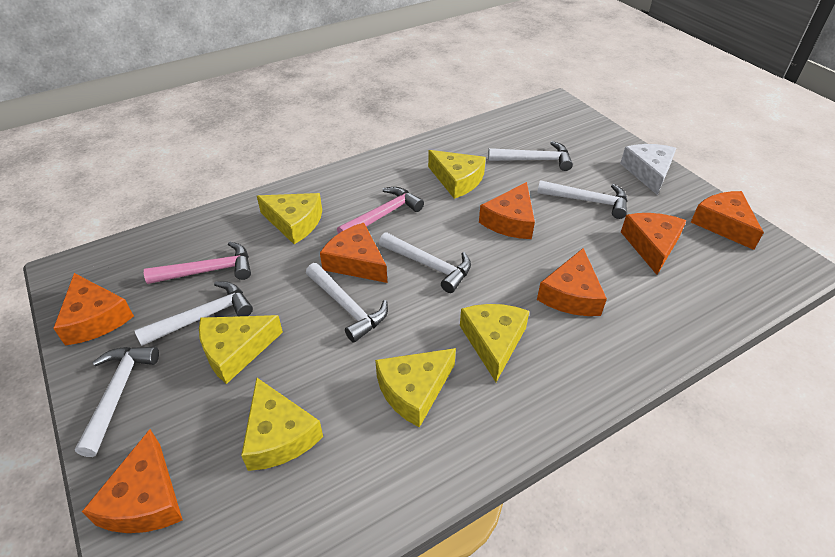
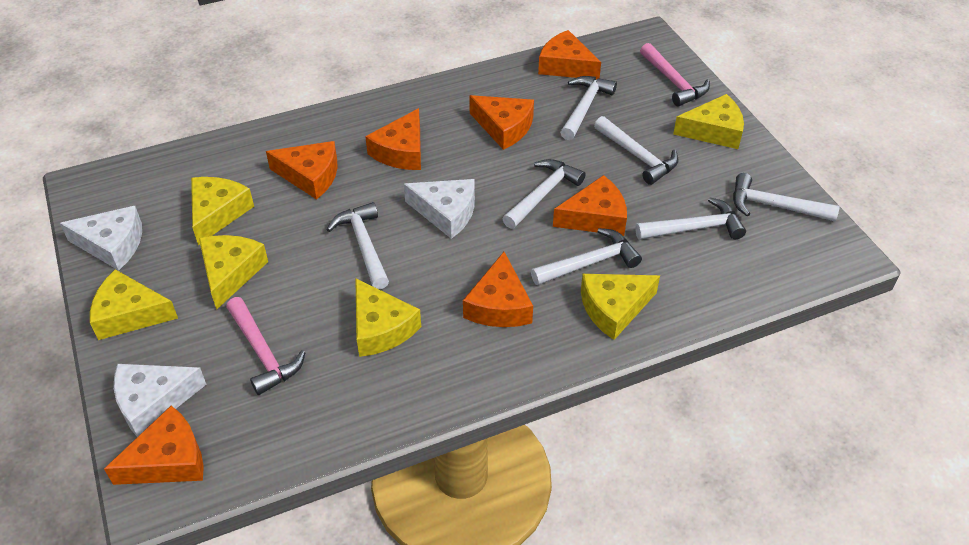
white cheese: [620,144,676,195] = 1 -> [60,206,142,270] [114,364,207,437] [404,179,475,239] = 3
white hammer: [75,347,159,457] [134,281,253,346] [306,263,388,343] [379,232,471,293] [488,141,573,171] [537,180,628,219] = 6 -> [327,202,389,289] [502,159,586,229] [531,228,642,285] [560,76,617,140] [594,116,679,185] [635,198,746,240] [733,173,840,221] = 7

